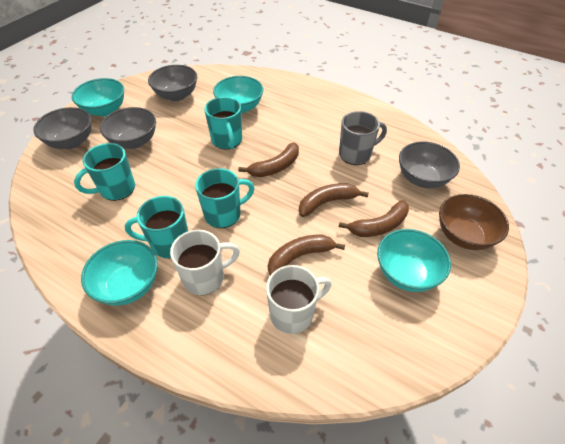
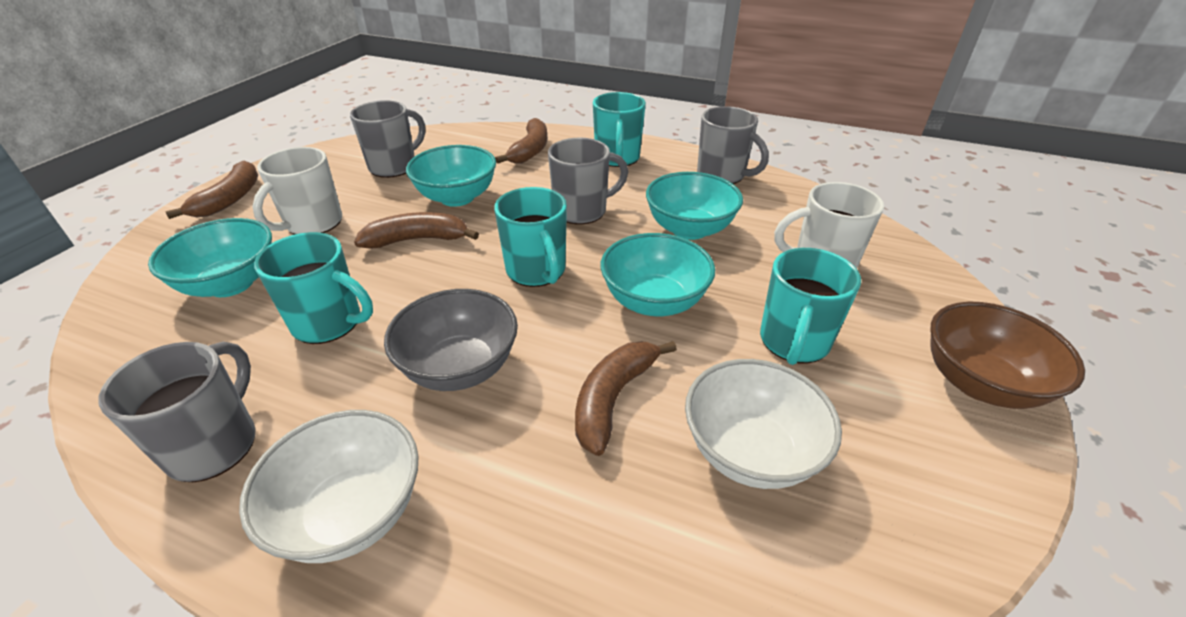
grey bowl: [33,107,92,149] [100,107,156,149] [148,65,197,101] [399,142,460,188] = 4 -> [384,289,518,391] = 1
grey mug: [339,111,387,165] = 1 -> [98,342,256,482] [350,100,425,178] [548,138,628,225] [697,106,769,184] = 4
white bowl: none = 0 -> [239,410,418,563] [685,359,842,489] = 2

